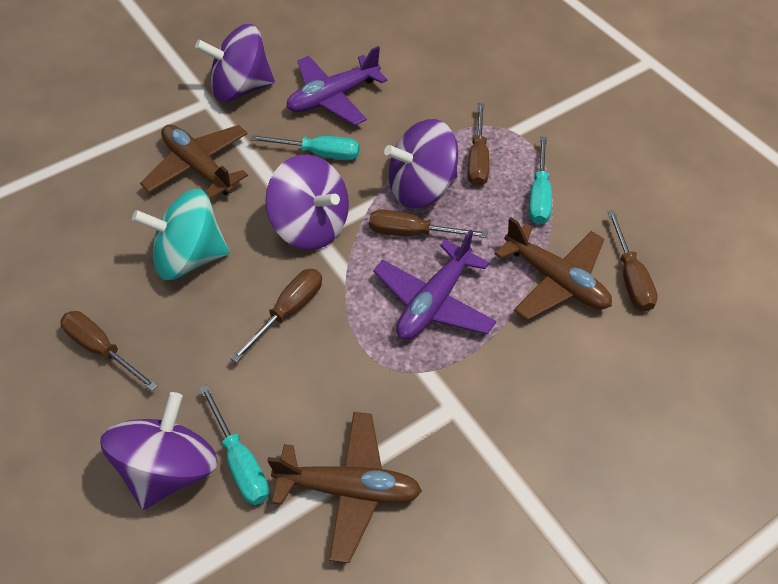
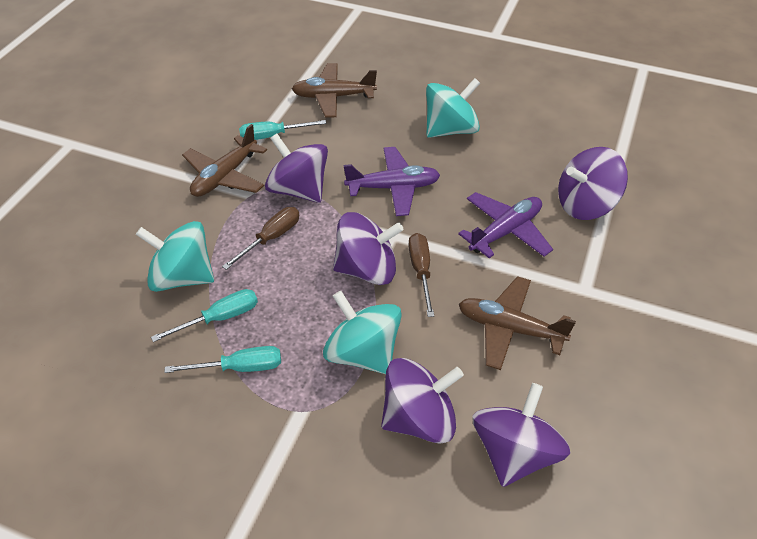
brown screwdriver: [61,311,158,391] [230,269,322,363] [369,209,488,238] [467,103,489,187] [608,210,658,311] = 5 -> [222,207,299,270] [408,233,434,317] = 2
purple spinning top: [100,392,218,510] [195,24,275,102] [266,155,349,250] [384,119,458,208] = 4 -> [265,134,328,203] [333,212,404,285] [381,358,464,444] [473,383,570,487] [558,147,628,220] = 5
turquoise spinning top: [132,189,229,280] = 1 -> [136,221,214,292] [323,291,402,374] [426,78,480,138] = 3

